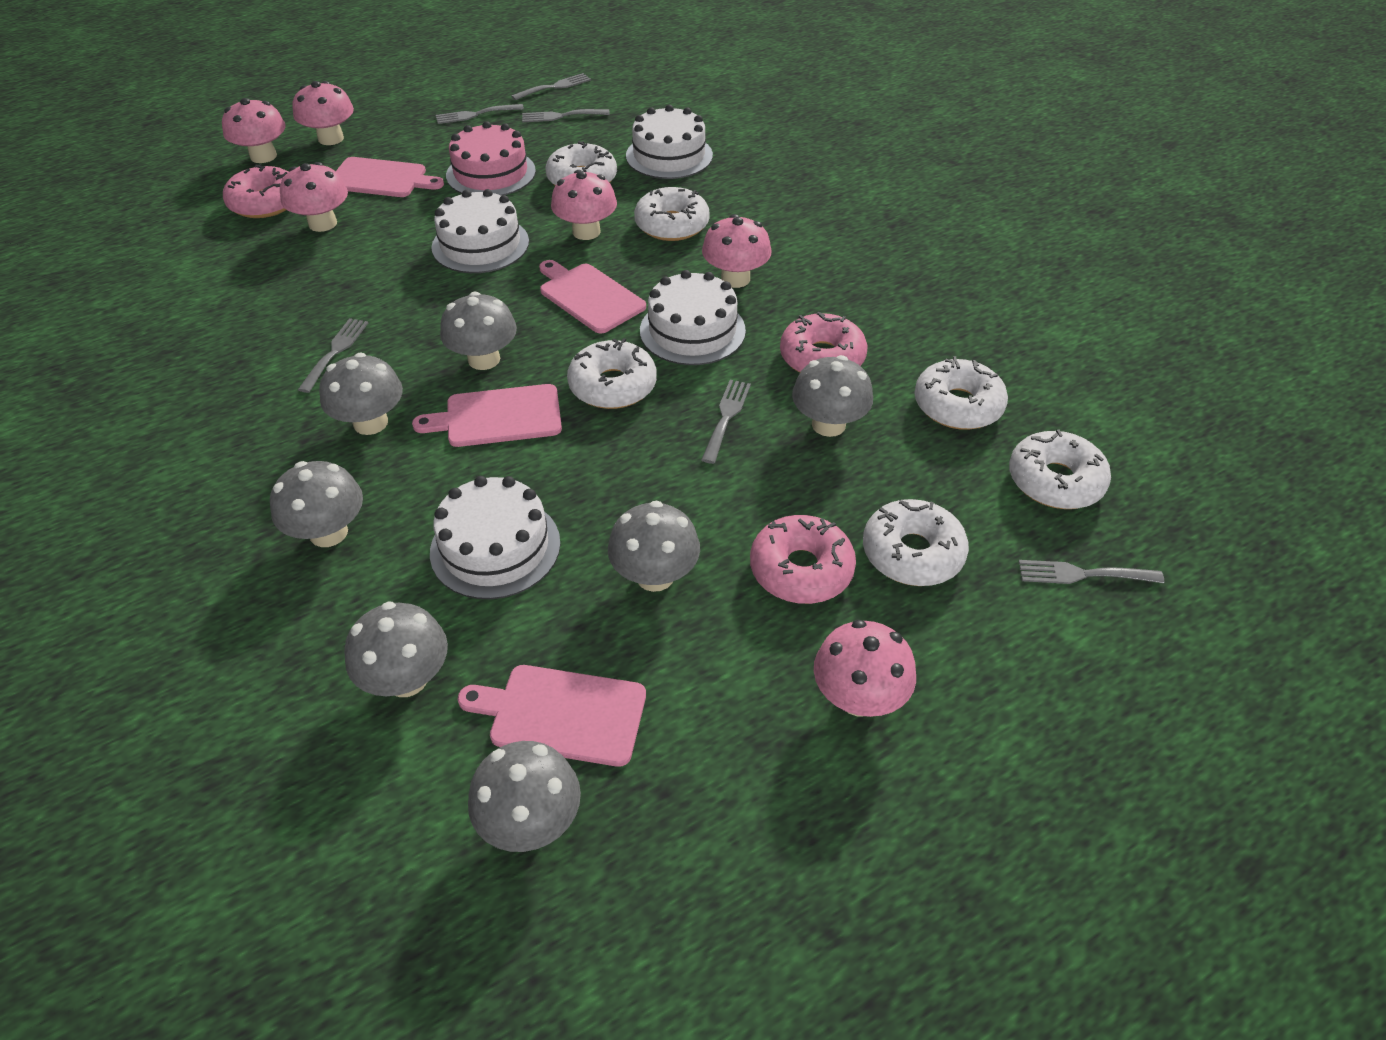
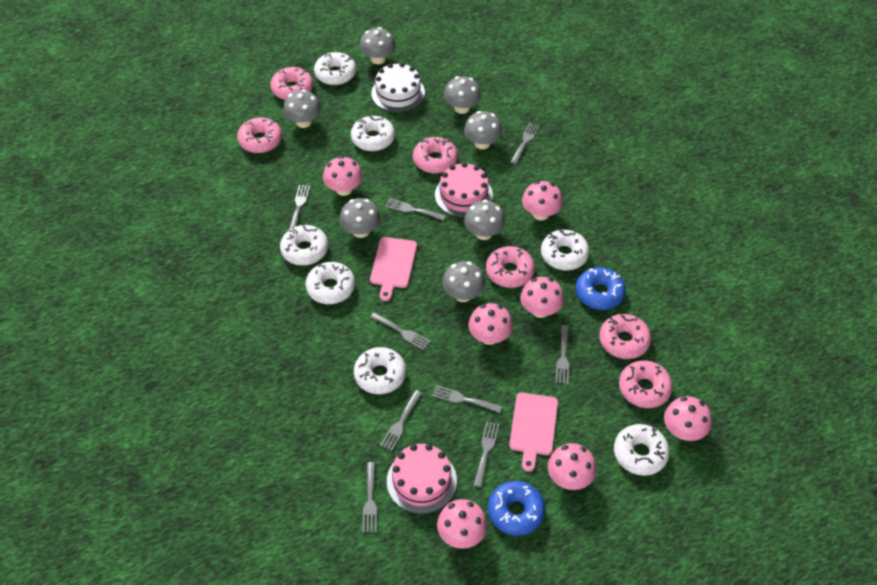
blue donut: none = 0 -> [488,481,545,536] [576,267,626,310] = 2
grey fork: [298,318,368,393] [436,104,524,124] [511,73,591,100] [522,109,610,122] [701,380,751,464] [1019,560,1164,584] = 6 -> [289,185,310,230] [362,462,377,532] [370,312,431,350] [380,390,422,451] [385,198,446,221] [432,385,502,413] [474,421,499,487] [511,123,540,164] [555,325,569,384] = 9
pink cake: [446,121,536,196] = 1 -> [387,444,457,514] [435,162,493,218] = 2
pink cutting board: [336,157,444,197] [412,384,562,447] [457,665,646,767] [539,260,646,334] = 4 -> [370,237,417,301] [509,393,558,472] = 2
pink donut: [223,164,288,218] [750,515,856,604] [780,312,867,373] = 3 -> [237,117,282,153] [270,67,313,100] [413,137,458,173] [486,246,535,288] [599,314,651,359] [619,360,673,408] = 6
pink mushroom: [222,98,286,163] [280,162,348,232] [292,81,354,145] [551,170,617,240] [702,214,772,288] [814,620,916,717] = 6 -> [323,156,363,196] [437,499,487,549] [469,303,513,345] [520,277,564,318] [522,181,562,220] [548,443,596,490] [664,396,711,441] = 7
white cake: [430,476,560,599] [431,189,529,273] [626,105,713,179] [640,270,746,365] = 4 -> [371,63,425,112] = 1
white donut: [545,141,617,186] [567,338,657,409] [634,187,710,241] [863,499,969,586] [914,356,1008,430] [1009,430,1111,509] = 6 -> [280,225,328,266] [305,262,355,304] [314,52,356,85] [351,116,395,151] [354,347,406,394] [541,230,589,270] [614,424,670,476] = 7

